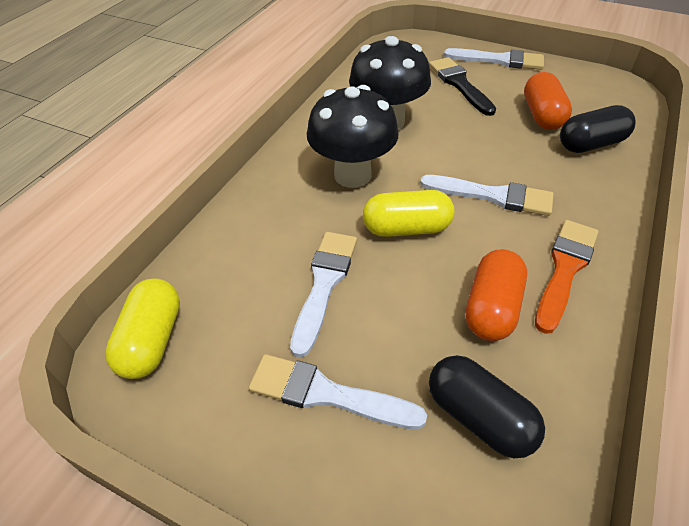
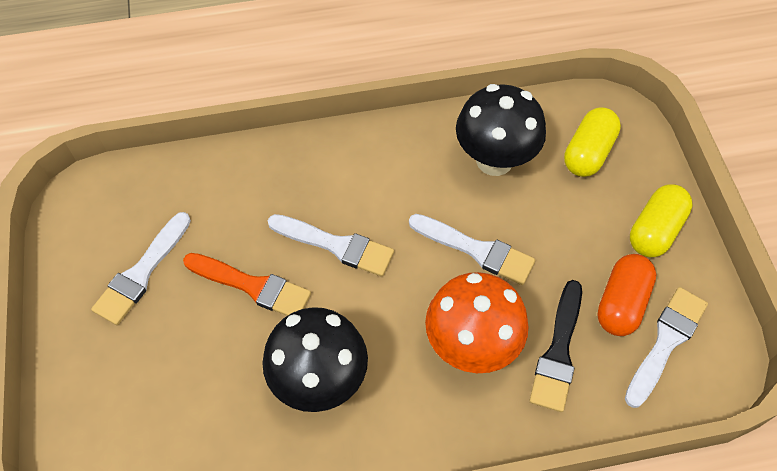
black capsule: [429,355,545,458] [560,105,636,153] = 2 -> none = 0
orange capsule: [465,249,527,341] [524,72,572,130] = 2 -> [597,254,656,336] = 1
orange mushroom: none = 0 -> [425,272,529,373] = 1

